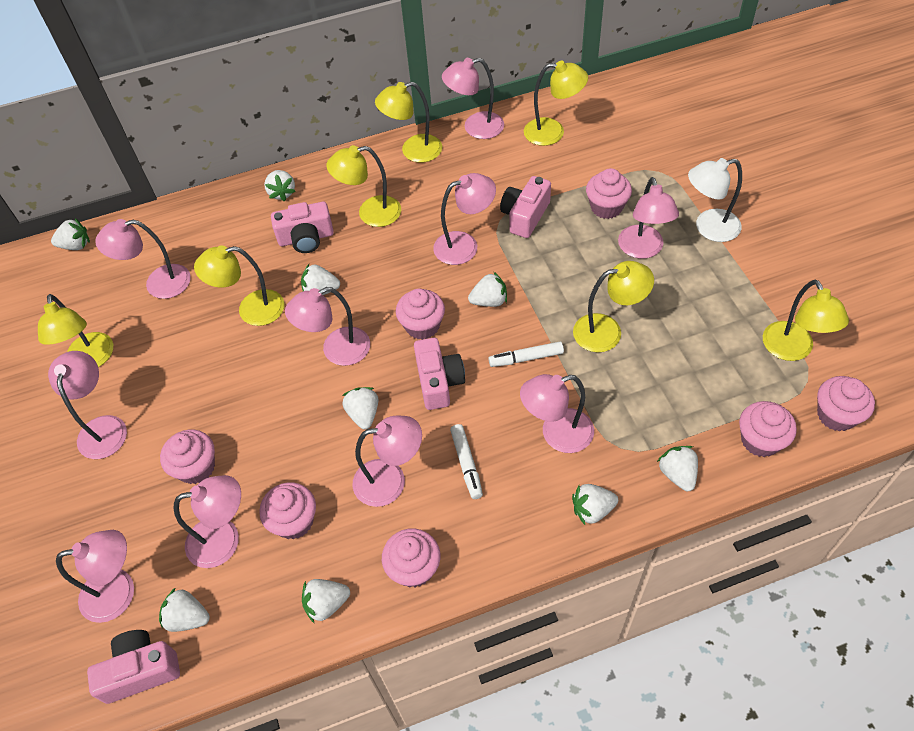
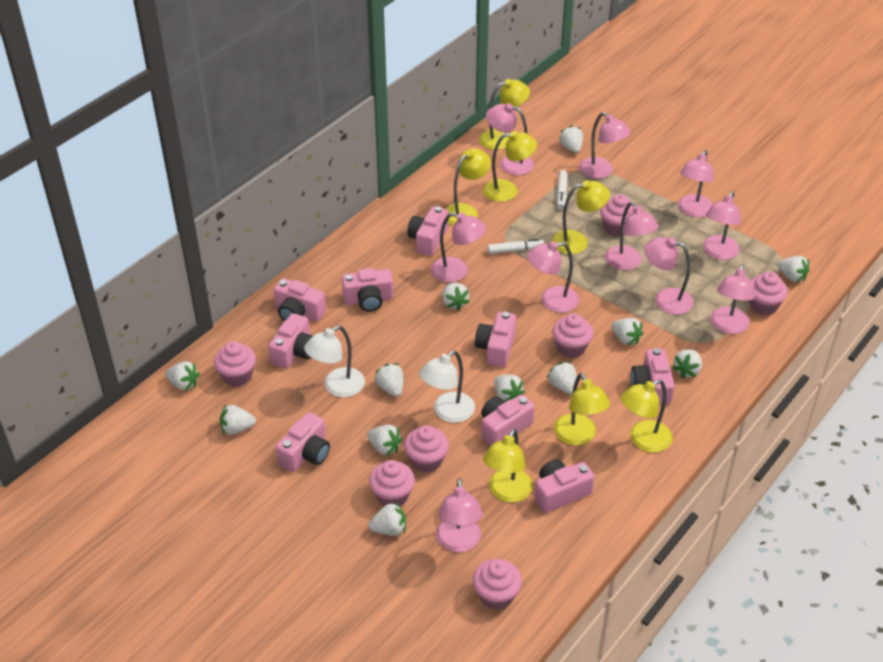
pink camera: [87,630,180,704] [271,202,334,253] [414,338,465,410] [500,176,551,238] = 4 -> [268,313,313,369] [274,278,326,321] [276,412,330,472] [342,268,394,312] [407,206,448,256] [475,312,516,367] [481,394,535,446] [534,459,594,513] [631,348,675,405] = 9
white lamp: [688,158,742,242] = 1 -> [304,325,365,397] [419,350,475,423] = 2
white strawberry: [51,218,90,250] [159,588,210,632] [264,170,296,202] [301,264,340,295] [302,579,350,624] [342,387,378,430] [468,272,507,307] [572,484,618,525] [657,446,698,491] = 9 -> [165,361,200,391] [220,405,256,435] [367,425,402,456] [368,502,406,536] [374,363,403,397] [442,283,470,311] [494,375,525,402] [547,362,577,395] [559,125,583,153] [611,318,643,346] [672,349,702,379] [778,256,809,282] = 12

